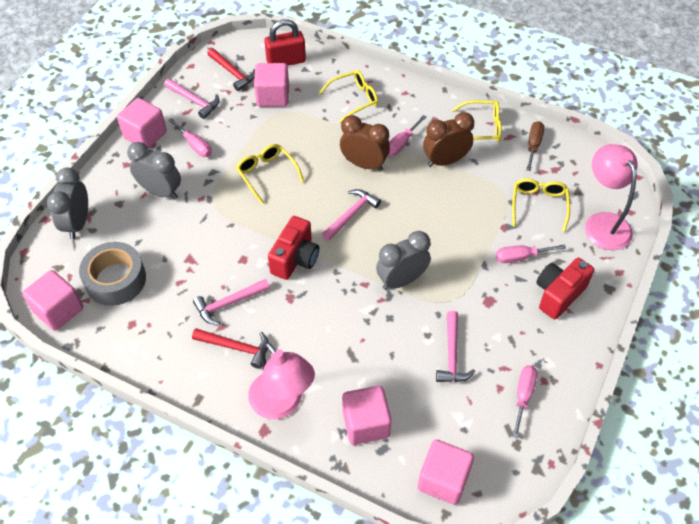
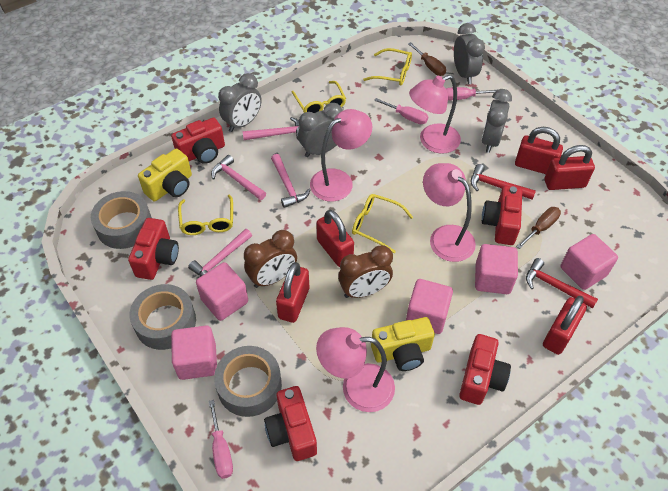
brown screwdriver: [526,121,545,171] = 1 -> [408,42,446,76] [516,207,561,249] = 2
grey clock: [47,168,88,239] [127,142,181,199] [376,231,431,290] = 3 -> [218,73,262,132] [298,103,343,157] [454,23,485,84] [482,89,512,153] = 4
grey tape: [79,242,146,306] = 1 -> [91,191,152,249] [129,284,196,350] [214,346,282,417] = 3
pink lamp: [248,342,315,419] [585,144,637,250] = 2 -> [310,109,372,202] [316,327,395,412] [409,75,461,154] [423,163,476,262] = 4
pink screwdriver: [168,118,212,157] [388,115,427,156] [496,244,566,263] [512,365,537,438] = 4 -> [209,400,233,479] [374,98,428,124] [446,87,497,100] = 3
red camera: [268,216,319,280] [536,258,594,319] = 2 -> [128,218,179,280] [171,117,225,164] [264,386,317,461] [459,334,511,405] [482,186,522,245] = 5
red padlock: [264,19,306,66] = 1 -> [276,262,309,323] [316,210,354,267] [515,127,563,174] [543,296,587,355] [545,145,595,190] = 5
yellow camera: none = 0 -> [138,148,192,201] [371,317,435,371] = 2

